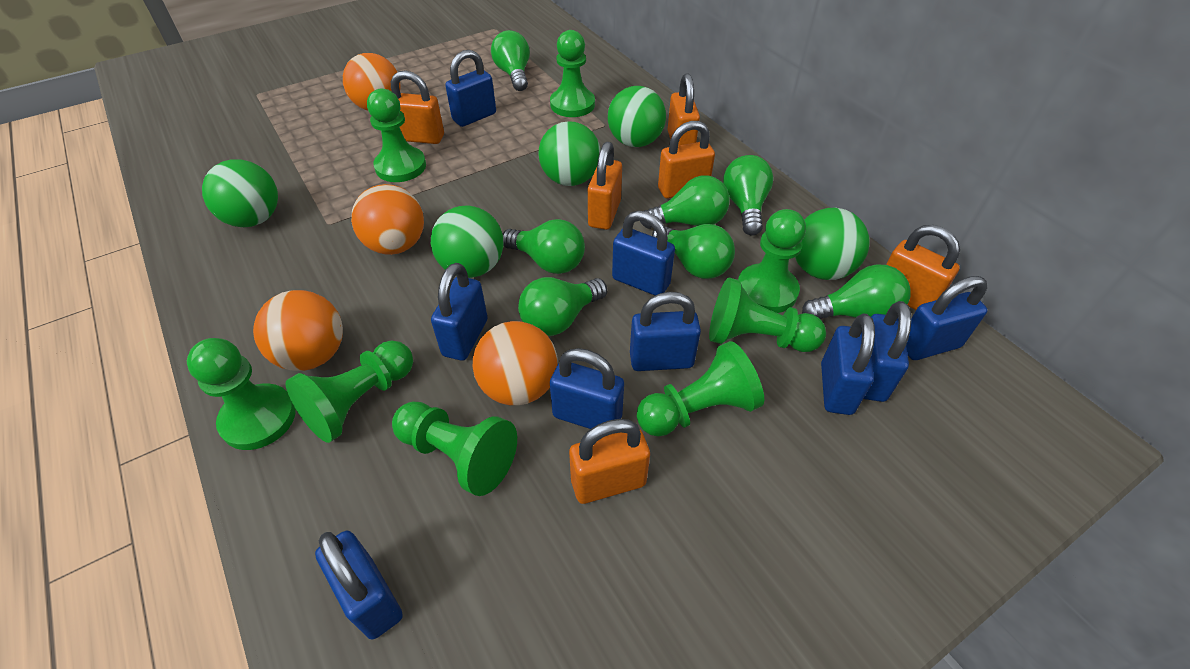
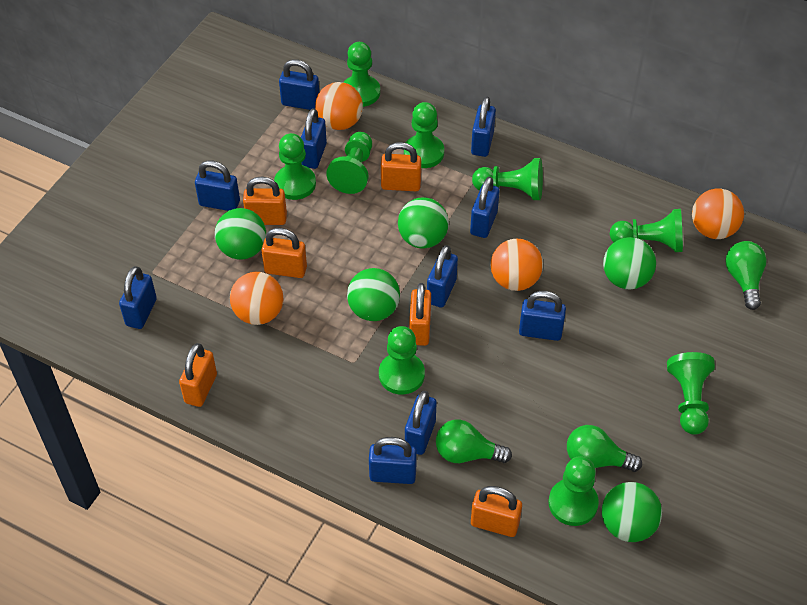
blue padlock: [315,531,403,639] [431,263,488,361] [445,50,496,127] [550,348,624,429] [612,211,675,295] [630,292,701,371] [821,313,875,415] [864,301,911,402] [906,276,987,360] = 9 -> [119,266,157,329] [195,160,240,211] [279,59,319,110] [301,108,327,169] [369,437,417,484] [405,391,437,455] [427,245,458,308] [470,177,499,238] [471,96,496,157] [519,291,566,341] = 10
green light bulb: [491,30,530,91] [503,219,585,274] [518,277,607,336] [640,175,730,229] [652,224,735,279] [723,155,773,236] [802,264,911,319] = 7 -> [436,419,512,463] [567,425,642,472] [725,241,767,310] = 3
green pawn: [187,338,296,450] [286,340,413,443] [367,89,426,182] [392,402,517,496] [550,30,595,117] [637,341,764,437] [709,278,826,352] [738,209,806,313] = 8 -> [274,133,316,200] [326,132,372,194] [343,42,380,107] [379,326,425,394] [404,102,444,168] [472,158,543,200] [549,456,599,526] [610,209,683,252] [667,352,715,435] = 9

